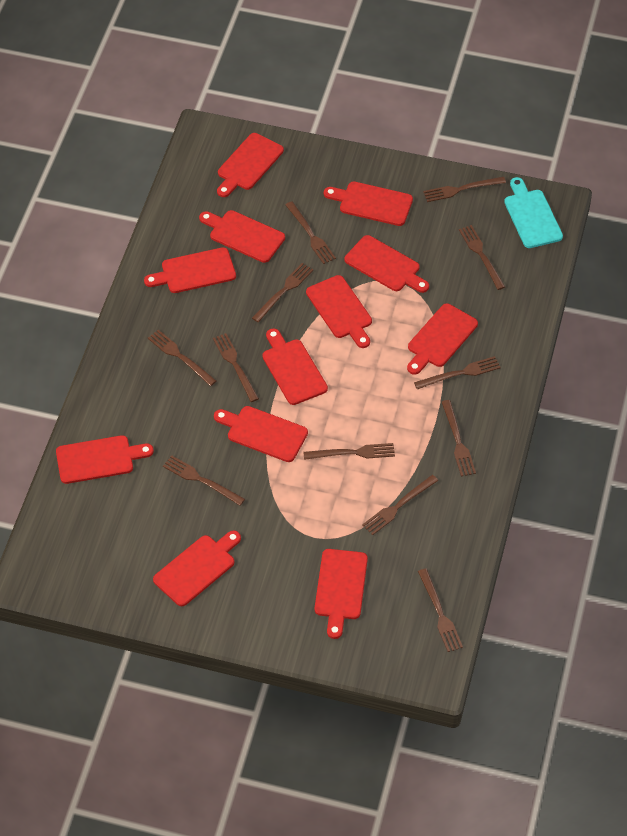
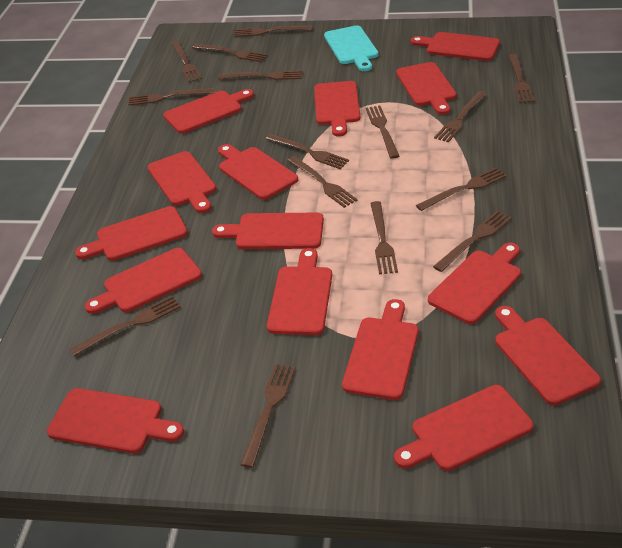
brown fork: [148,330,216,386] [163,455,245,506] [213,333,259,402] [252,263,313,322] [285,201,336,264] [303,443,395,460] [362,475,438,535] [414,356,501,389] [418,569,463,652] [423,177,506,202] [442,400,476,476] [459,225,505,290] = 12 -> [69,296,181,356] [128,88,214,106] [172,41,202,82] [192,44,267,62] [218,70,303,80] [234,26,312,37] [240,364,295,468] [266,134,349,169] [287,156,358,208] [366,106,399,159] [370,201,398,274] [416,168,507,211] [433,210,512,272] [434,91,487,142] [508,54,535,103] = 15
red cutting board: [56,435,154,484] [144,247,236,293] [153,530,241,606] [199,210,285,263] [214,406,308,462] [217,133,284,197] [262,328,328,405] [306,275,372,348] [315,549,368,639] [324,181,413,226] [344,235,429,293] [407,303,478,375] = 12 -> [47,388,184,453] [75,206,188,261] [85,248,202,314] [148,151,216,213] [163,89,254,134] [212,213,324,249] [218,144,298,200] [267,248,332,335] [314,81,361,137] [342,299,418,400] [394,385,534,471] [396,62,457,115] [410,32,500,61] [428,243,521,324] [495,306,601,405] = 15

